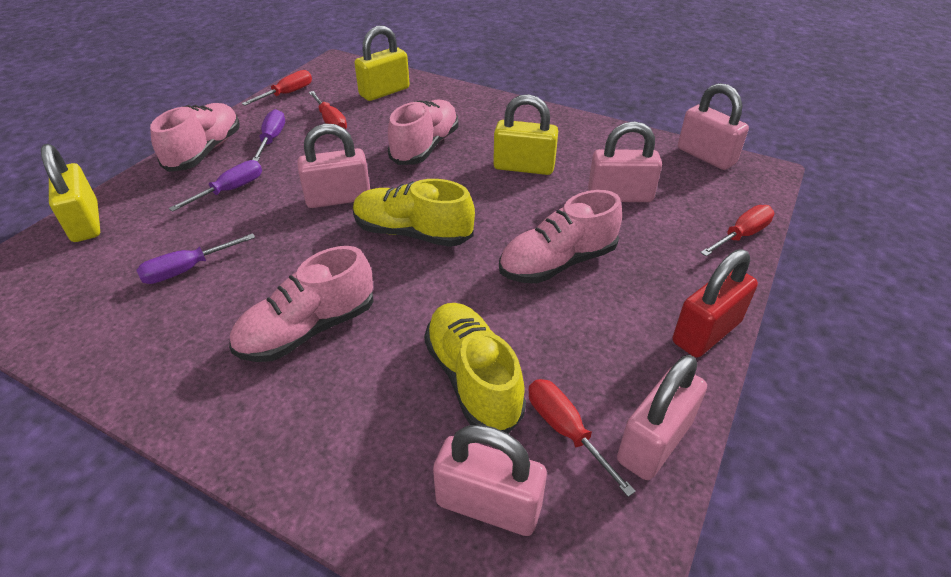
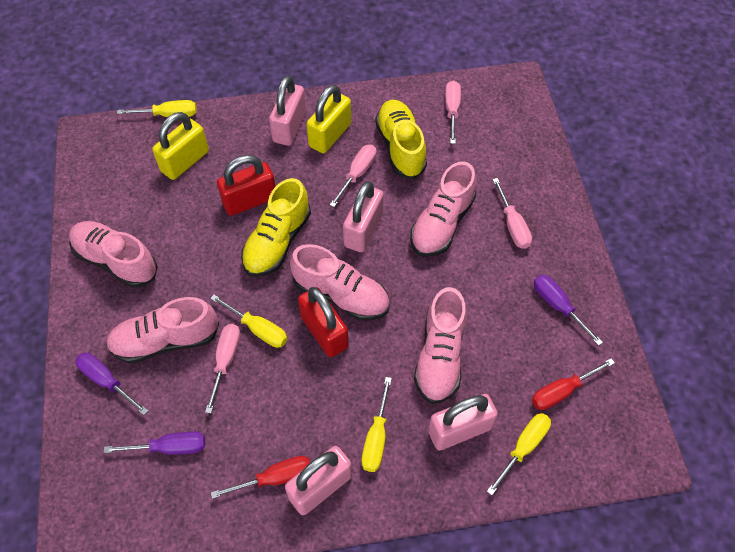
pink padlock: [297,124,370,208] [433,425,547,536] [588,121,662,202] [617,355,707,480] [678,83,749,170] = 5 -> [269,75,306,146] [285,446,352,515] [343,181,384,252] [428,394,498,450] = 4
pink screwdriver: none = 0 -> [205,324,240,414] [330,145,376,207] [445,80,461,144] [492,178,532,249] = 4
pink shoe: [150,103,240,172] [229,246,374,362] [388,100,458,165] [499,190,622,283] = 4 -> [69,221,158,288] [106,297,219,364] [290,244,390,321] [410,161,476,257] [414,287,467,404] = 5
red padlock: [673,249,758,357] = 1 -> [217,155,276,216] [298,287,349,357] = 2
red screwdriver: [242,70,312,106] [309,91,347,129] [529,379,636,497] [700,205,774,256] = 4 -> [211,456,310,499] [532,358,615,410] = 2
yellow padlock: [41,144,100,242] [354,25,410,101] [493,94,558,175] = 3 -> [152,112,209,180] [306,85,351,153] = 2
yellow screwdriver: none = 0 -> [117,100,197,117] [210,295,288,348] [362,377,392,472] [487,413,551,495] = 4

